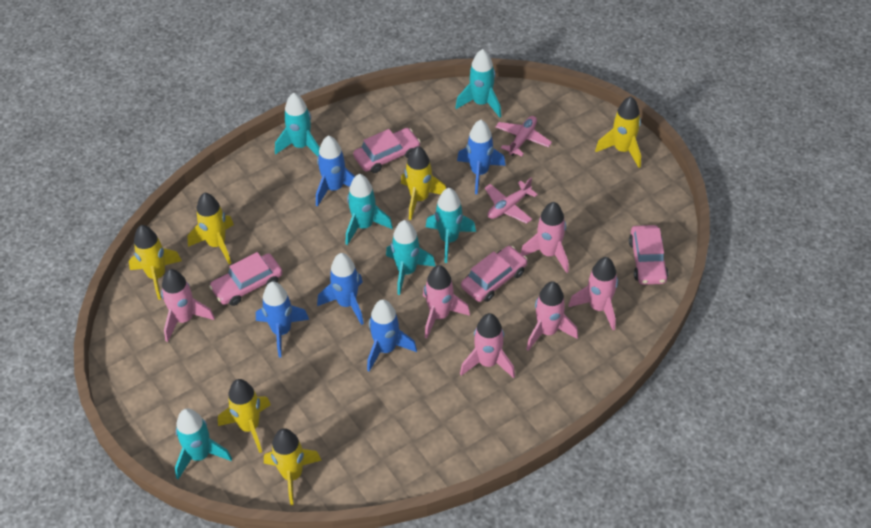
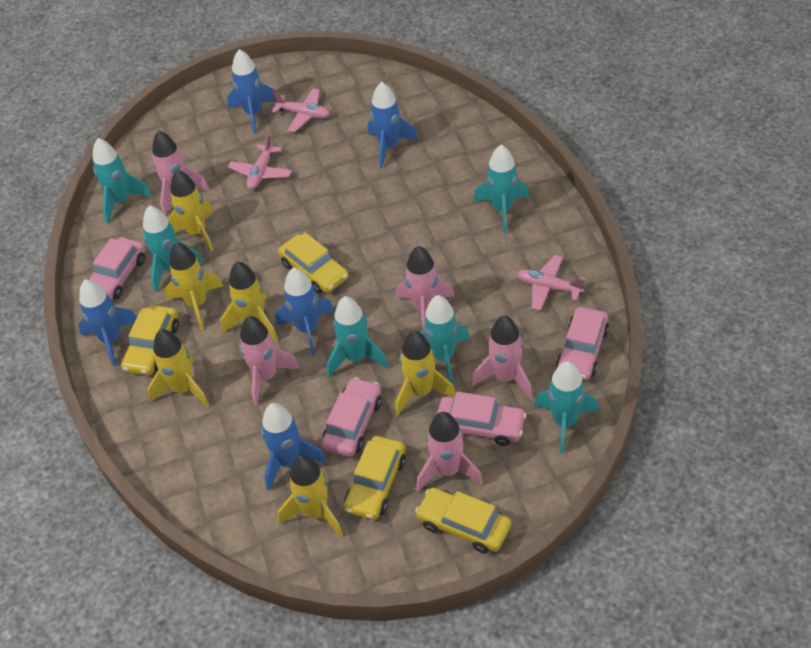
pink plane: [485,178,538,224] [496,116,552,156] = 2 -> [228,134,292,190] [271,88,329,132] [517,255,585,311] = 3
pink rocket: [161,269,215,342] [423,265,470,339] [460,313,515,378] [520,202,569,273] [526,281,578,351] [569,257,618,330] = 6 -> [152,131,209,216] [239,316,300,406] [395,246,455,331] [416,412,483,491] [471,315,533,399] = 5
yellow car: none = 0 -> [121,305,179,375] [278,233,349,293] [344,436,406,520] [415,487,511,554] = 4

